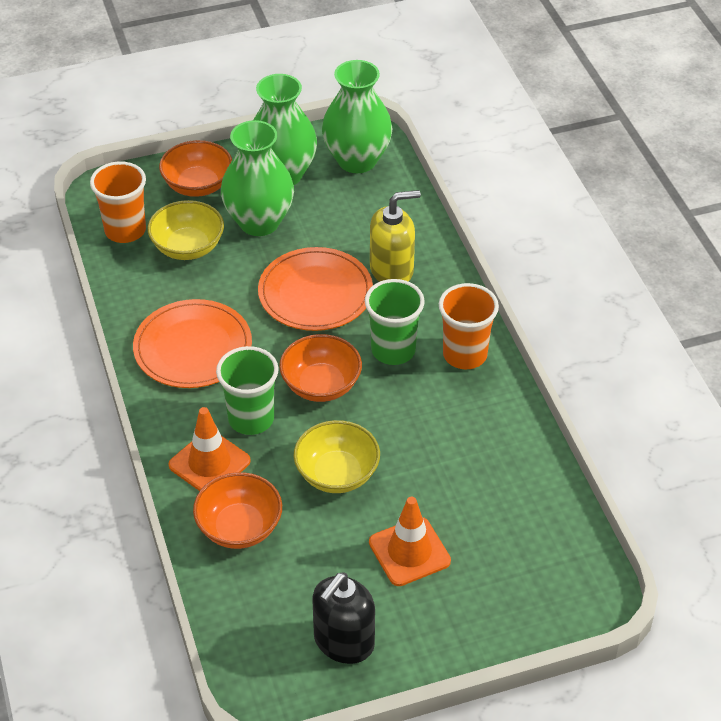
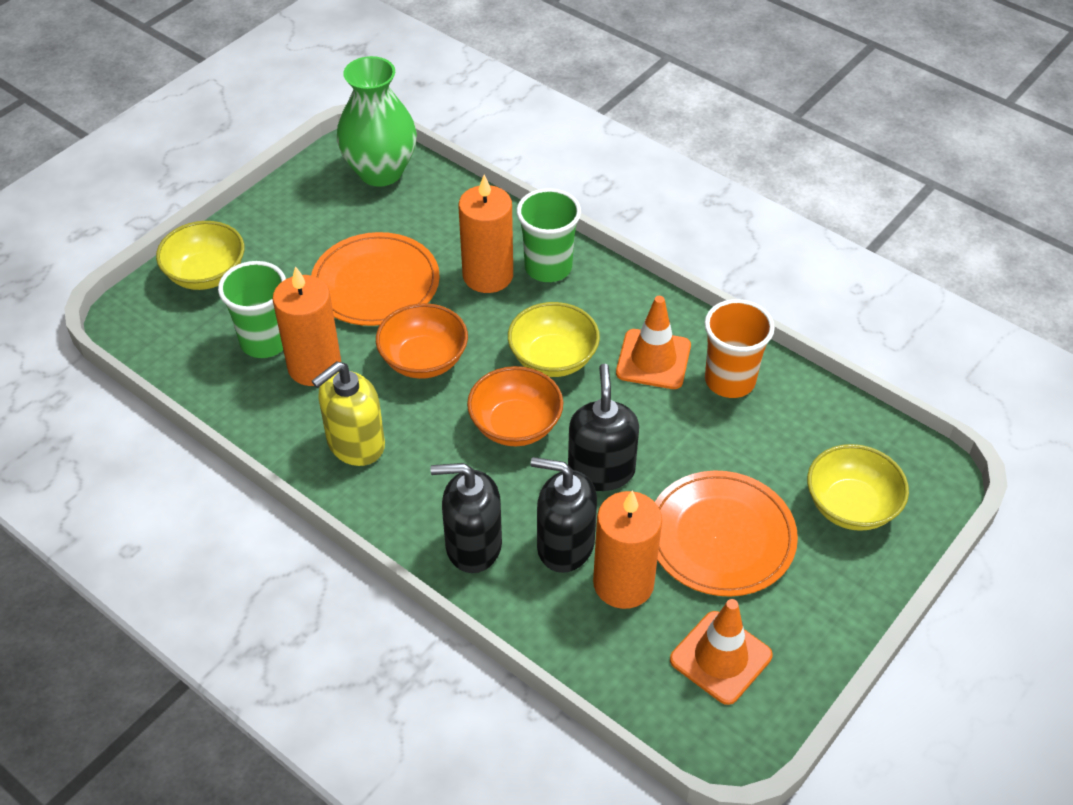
black soap dispenser: [312,572,375,664] = 1 -> [430,463,502,573] [531,457,597,573] [568,364,639,491] = 3
green vase: [221,120,294,236] [253,74,317,185] [322,60,393,173] = 3 -> [337,56,417,187] = 1
orange bowl: [159,140,232,197] [193,472,282,549] [279,334,362,402] = 3 -> [376,303,468,379] [467,366,563,446] = 2
orange candle: none = 0 -> [272,266,341,386] [458,175,513,293] [593,491,662,609] = 3
orange cup: [90,161,146,243] [439,283,499,369] = 2 -> [704,299,775,398] = 1
yellow bowl: [148,200,224,260] [294,420,380,493] = 2 -> [156,221,244,290] [508,302,600,377] [807,444,909,531] = 3

